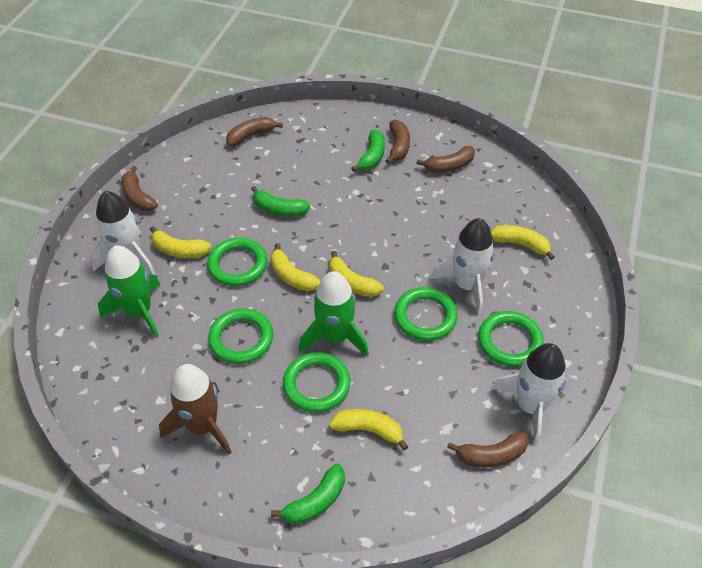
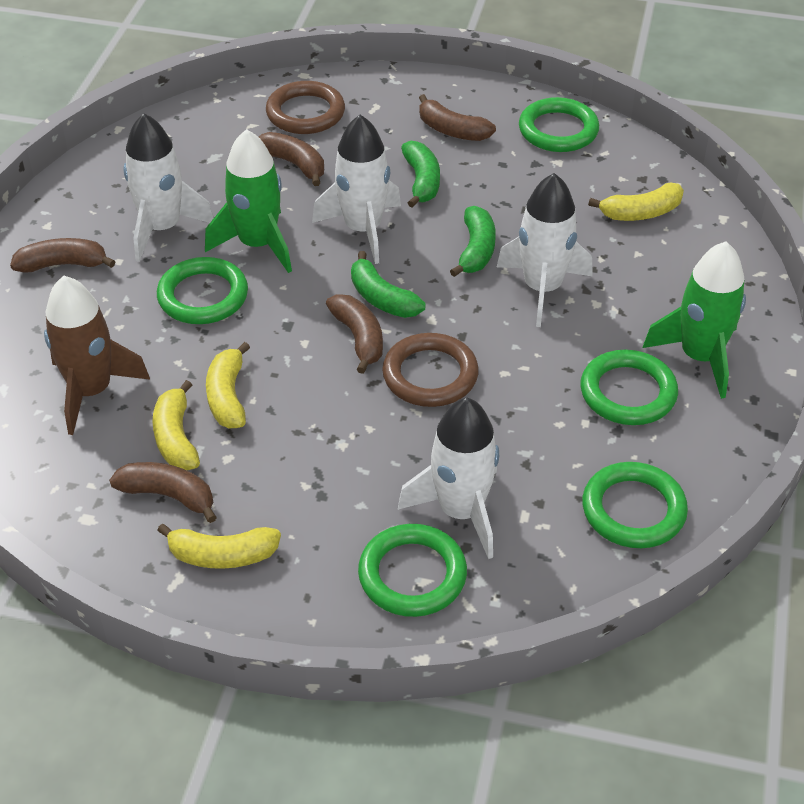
brown ring: none = 0 -> [266,81,345,134] [382,333,479,407] = 2
white rocket: [90,191,156,275] [430,218,495,315] [492,343,567,445] = 3 -> [123,113,214,262] [312,115,401,264] [398,398,499,559] [497,173,593,327] = 4
yellow banana: [150,226,211,258] [270,243,321,291] [329,251,384,297] [329,409,409,450] [491,225,555,260] = 5 -> [152,380,200,470] [157,523,281,569] [206,342,250,428] [588,182,684,221] = 4

